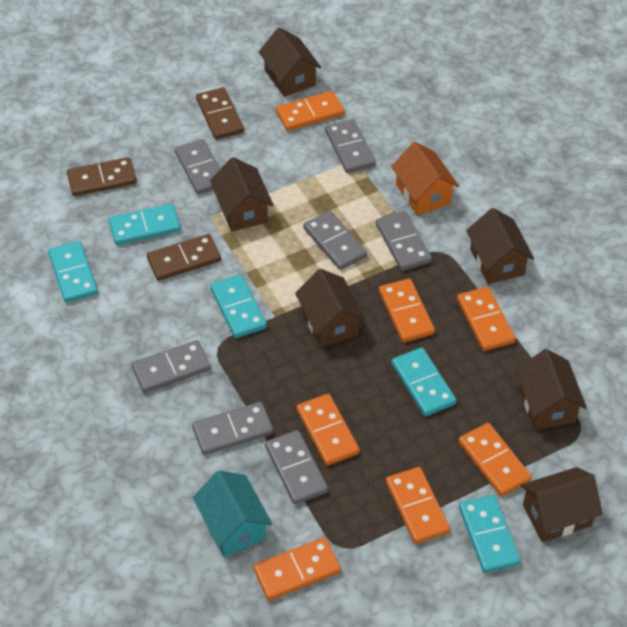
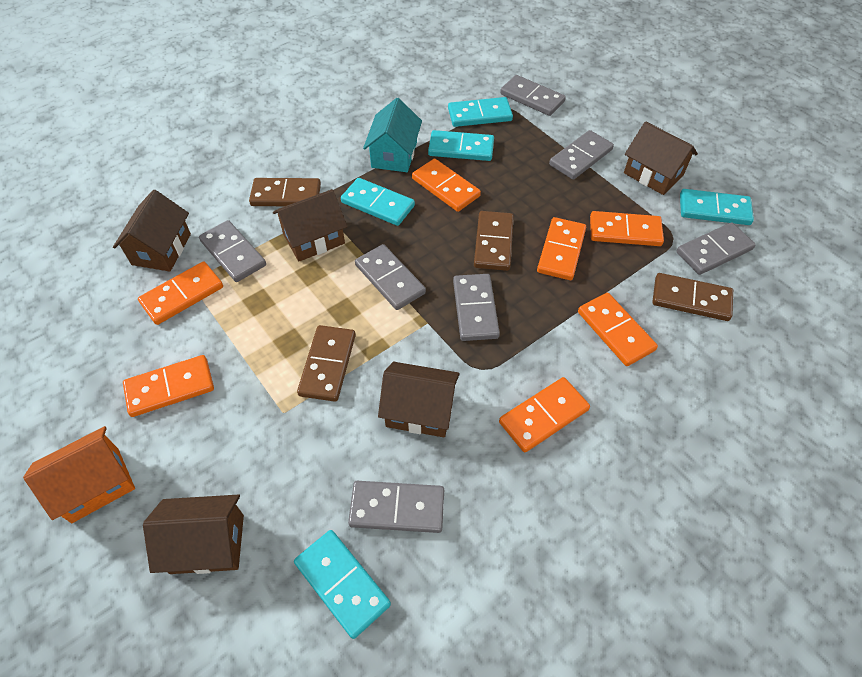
brown domino: [67,157,137,196] [147,234,221,281] [196,87,244,140] = 3 -> [249,178,321,206] [297,325,356,402] [474,211,514,271] [652,273,733,321] = 4
brown house: [210,157,273,232] [258,27,321,97] [295,269,366,347] [466,208,534,284] [516,349,587,430] [521,467,603,542] = 6 -> [113,190,191,272] [143,494,244,574] [273,189,347,262] [378,362,460,437] [624,121,698,195] = 5

